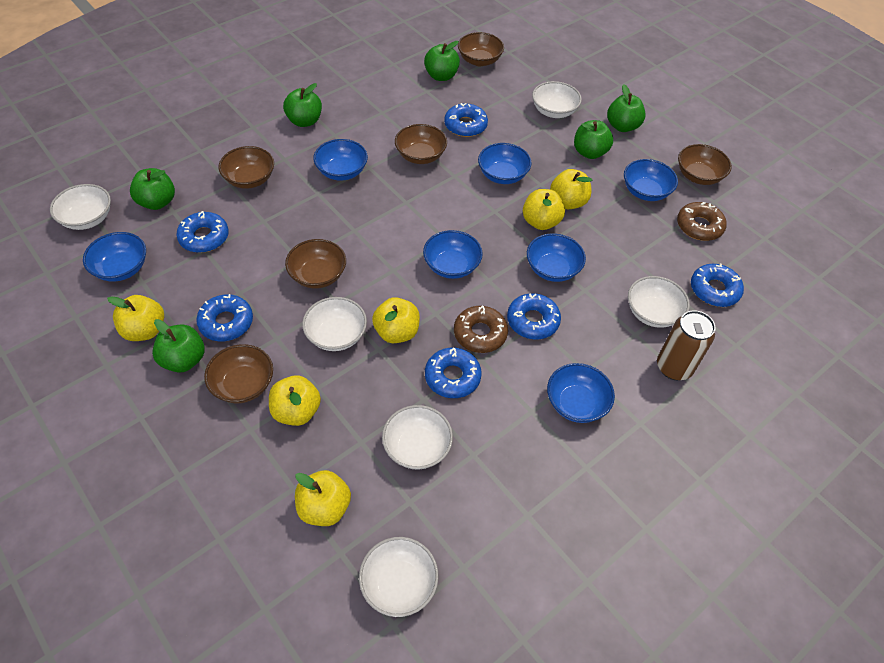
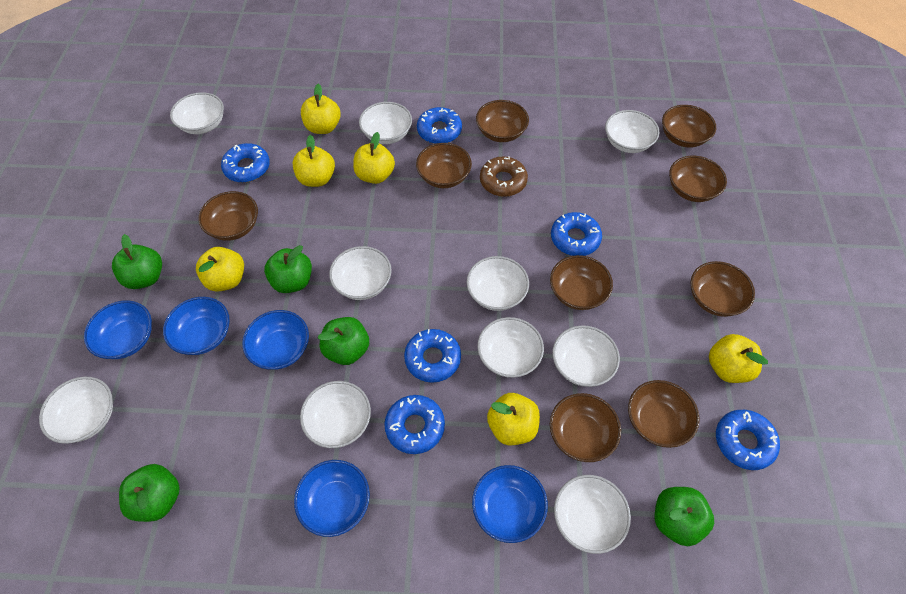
blue bowl: [83,232,146,282] [313,139,368,181] [423,230,483,279] [478,143,532,184] [527,233,586,282] [547,363,615,423] [624,159,678,201] = 7 -> [84,300,152,359] [163,297,230,355] [242,310,309,370] [294,460,370,537] [472,465,548,543] = 5
brown bowl: [204,344,273,403] [219,146,274,189] [285,239,346,288] [395,124,447,164] [458,32,504,66] [678,144,732,185] = 6 -> [198,191,258,241] [416,143,472,188] [476,100,529,142] [550,255,613,310] [550,393,621,462] [628,380,700,448] [662,105,716,148] [669,156,727,202] [690,261,755,317] = 9
brown can: [657,310,716,380] = 1 -> none = 0
brown donut: [454,305,508,353] [677,202,727,241] = 2 -> [480,156,528,197] = 1
green apple: [130,168,175,210] [152,319,205,372] [283,83,322,127] [424,41,460,81] [574,120,613,159] [607,84,646,132] = 6 -> [112,234,162,289] [119,464,180,522] [264,245,312,293] [318,317,369,365] [655,487,714,546] = 5
white bowl: [50,184,111,230] [302,297,367,351] [359,537,439,617] [382,405,453,470] [532,81,582,118] [628,276,690,328] = 6 -> [39,377,113,444] [170,92,224,134] [300,381,371,448] [329,246,392,300] [359,102,412,144] [467,256,529,311] [477,317,544,378] [553,325,620,387] [554,475,631,554] [605,110,659,153] = 10

